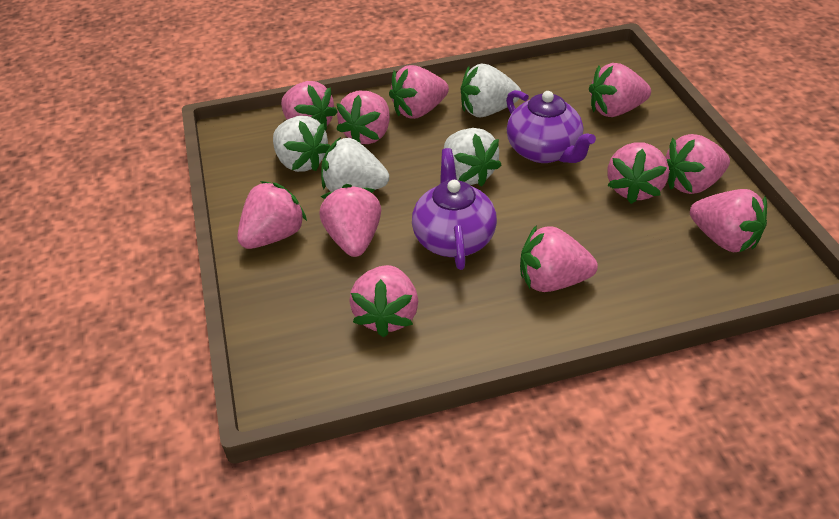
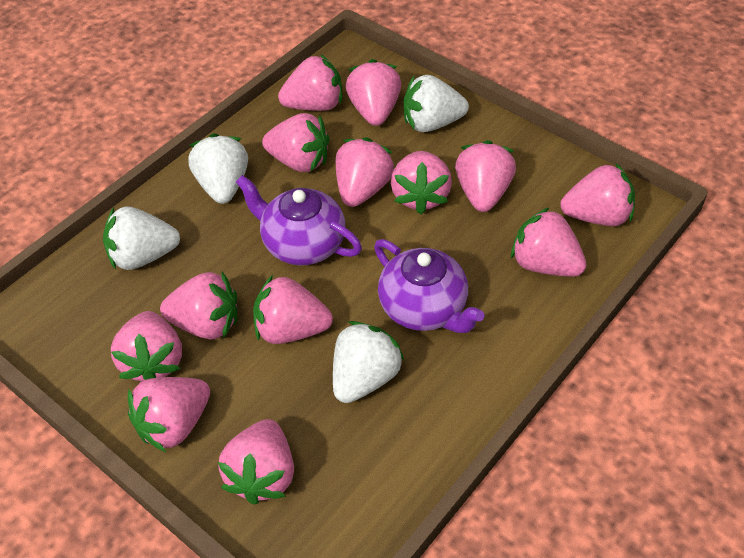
pink strawberry: [237,181,307,249] [281,81,337,131] [319,184,381,257] [336,91,390,144] [349,265,418,338] [389,65,449,119] [520,225,598,292] [589,63,651,117] [607,142,669,204] [665,134,730,194] [690,189,767,252] = 11 -> [111,311,182,381] [128,377,210,452] [160,272,238,339] [218,419,294,505] [253,275,333,344] [262,113,330,172] [278,55,342,111] [336,137,395,207] [346,59,401,126] [391,151,452,215] [455,140,516,212] [511,207,587,277] [560,163,635,226] = 13

